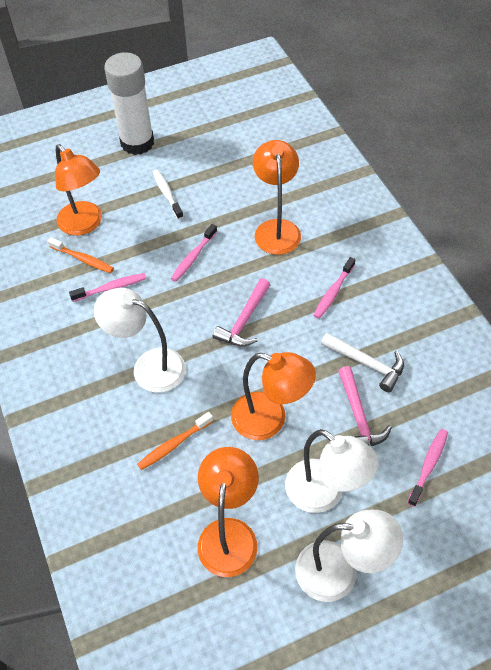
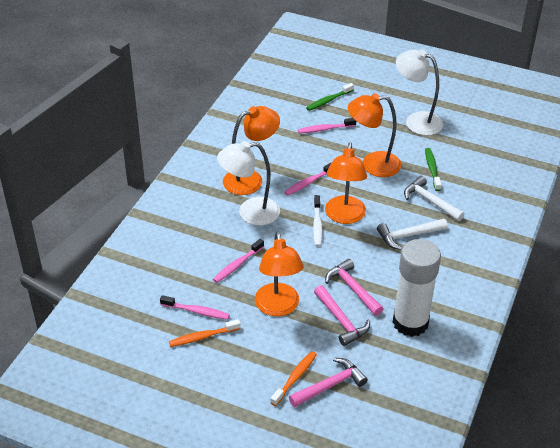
green toothbrush: none = 0 -> [306,83,354,111] [425,148,441,191] = 2
pink hammer: [213,278,270,347] [338,366,392,446] = 2 -> [289,358,368,407] [314,285,370,346] [325,259,383,316] = 3
white hammer: [321,333,404,392] = 1 -> [377,219,447,250] [404,176,464,221] = 2
white lamp: [94,288,186,393] [285,429,378,513] [295,510,403,602] = 3 -> [217,141,280,226] [396,50,443,135] = 2

